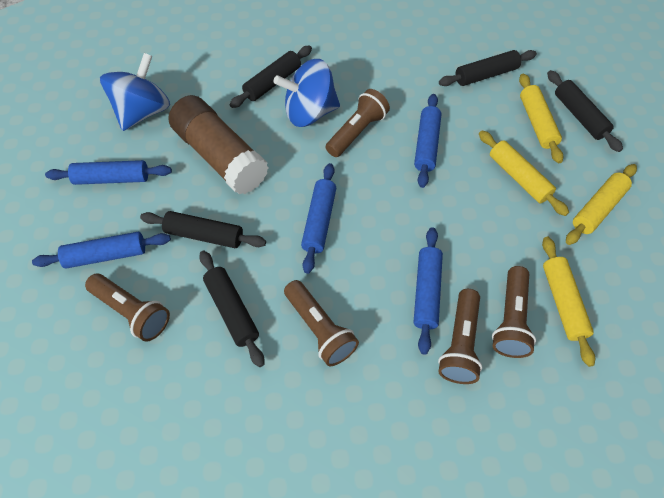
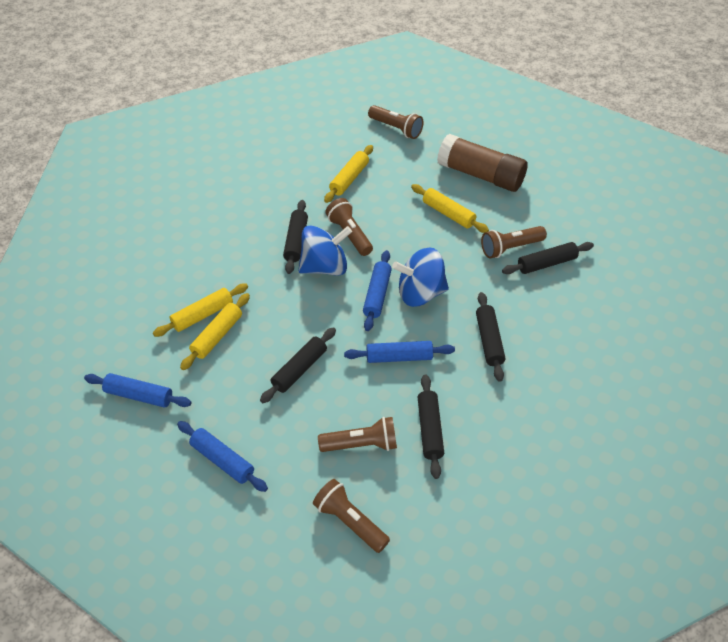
blue rolling pin: [32,232,171,269] [45,160,172,185] [301,163,336,274] [414,94,442,188] [414,227,443,355] = 5 -> [84,373,191,408] [177,421,268,492] [344,341,455,363] [363,250,392,331] = 4

